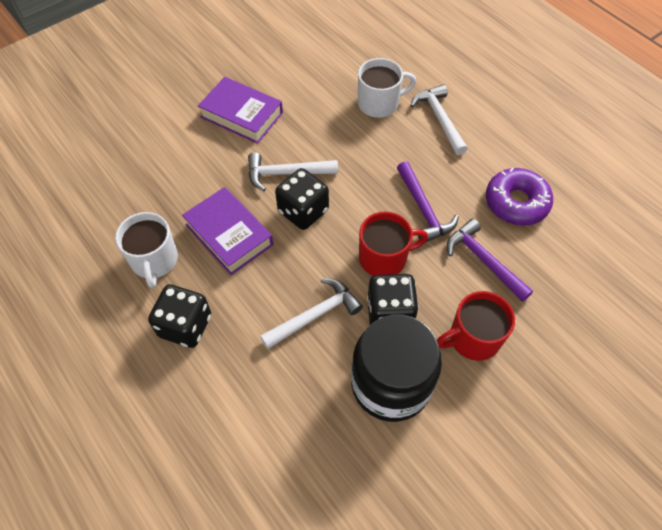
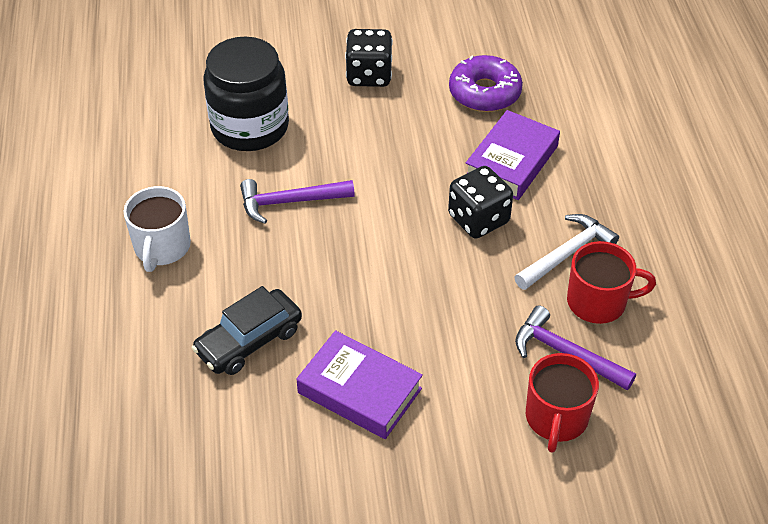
black car: none = 0 -> [192,286,302,375] = 1
black dice: [148,284,211,348] [275,168,329,230] [367,274,419,325] = 3 -> [345,29,393,87] [448,166,513,238] = 2
white hammer: [248,152,338,191] [260,278,363,349] [410,84,467,155] = 3 -> [514,214,619,290] = 1
white mug: [115,212,178,288] [358,58,416,118] = 2 -> [124,186,191,272] = 1

